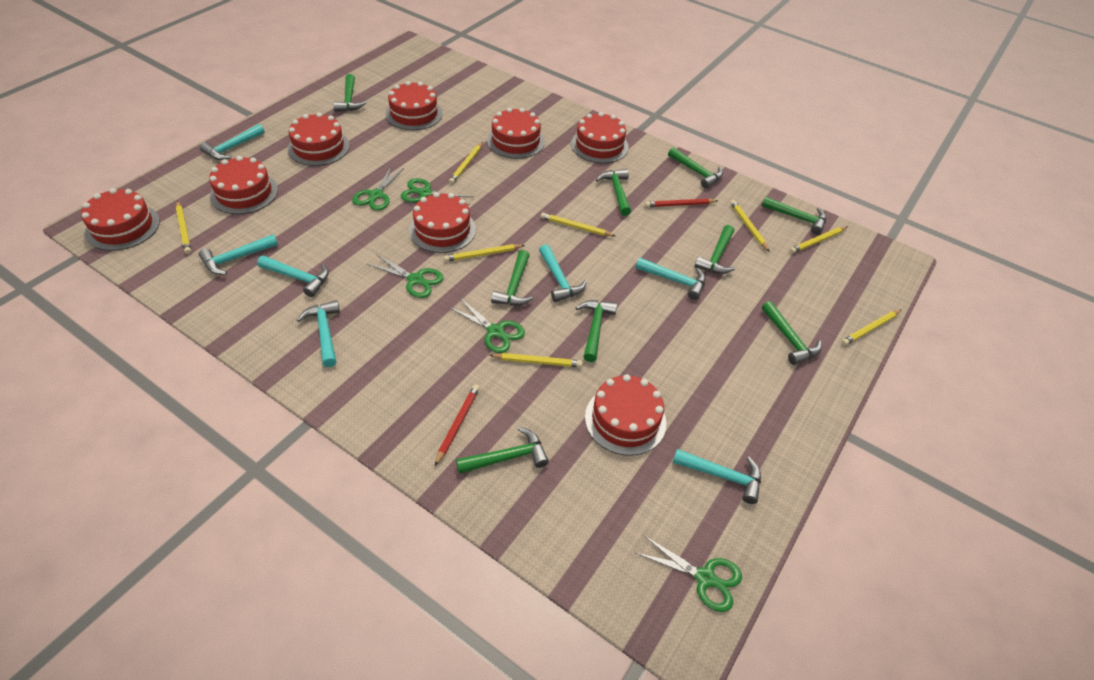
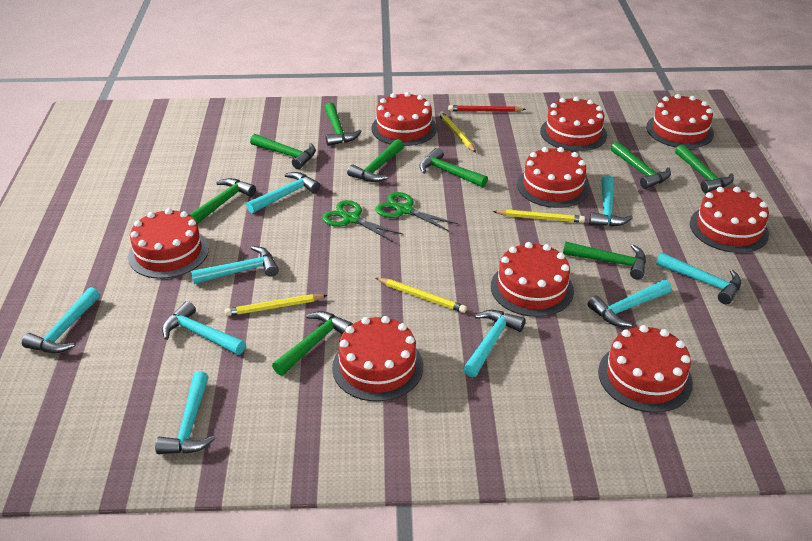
green scissors: [352,166,404,211] [367,254,444,298] [401,178,474,205] [449,298,525,353] [636,535,742,612] = 5 -> [322,200,403,242] [375,192,458,231] = 2
red cake: [81,188,160,251] [209,156,278,214] [288,112,350,166] [385,81,443,130] [409,192,476,253] [487,108,545,159] [571,112,629,163] [585,374,666,455] = 8 -> [128,208,209,279] [332,316,423,401] [371,92,437,146] [491,242,574,317] [517,147,590,208] [540,96,607,151] [598,325,693,413] [646,94,714,149] [690,187,769,253] = 9
red pencil: [435,384,480,466] [645,198,718,207] = 2 -> [448,105,526,112] = 1
turquoise hammer: [199,234,278,275] [200,124,265,160] [257,256,329,297] [297,300,340,367] [539,244,587,302] [636,258,706,300] [673,449,761,504] = 7 -> [22,287,100,353] [155,371,216,454] [162,301,246,355] [191,246,279,284] [246,172,320,213] [463,310,526,377] [588,280,671,327] [589,175,633,227] [656,252,741,304] = 9
yellow pencil: [176,201,191,254] [444,244,525,262] [449,142,483,184] [489,353,583,367] [540,212,615,236] [730,200,770,252] [789,226,848,253] [841,310,901,346] = 8 -> [224,294,328,316] [376,278,467,313] [439,111,476,152] [493,209,585,223] = 4

